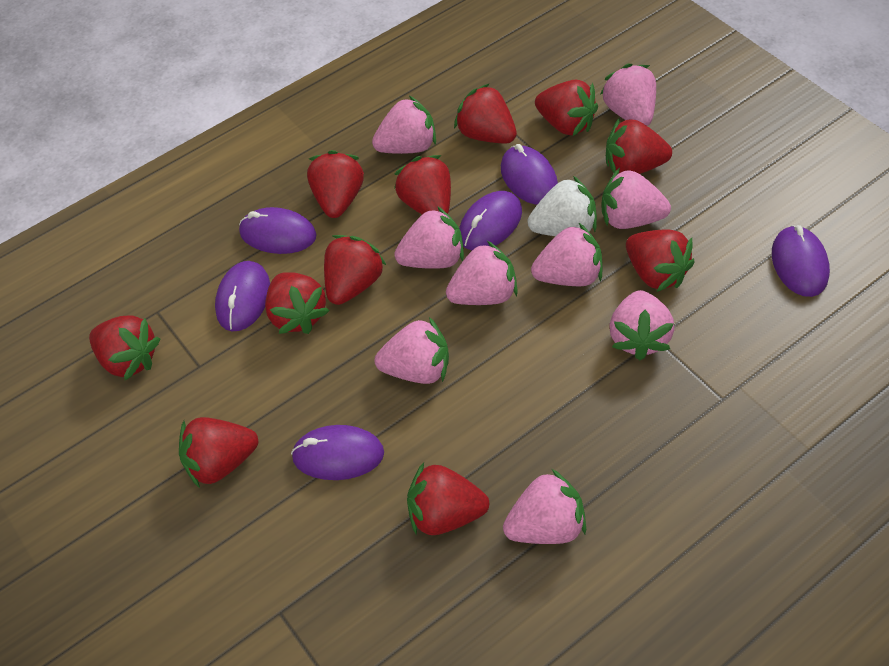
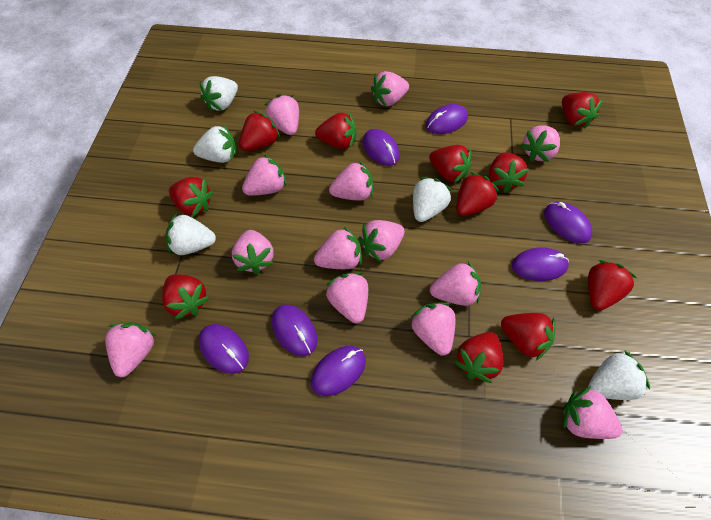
pink strawberry: [372,96,436,154] [375,317,449,384] [394,206,464,269] [446,241,518,305] [503,469,586,544] [531,223,603,286] [600,64,656,126] [601,168,671,229] [609,290,674,360] = 9 -> [105,322,156,377] [232,230,274,274] [242,154,287,196] [265,94,299,135] [314,227,362,269] [326,272,368,323] [329,161,373,201] [359,220,405,262] [371,71,409,106] [410,303,456,356] [430,261,481,306] [520,125,560,162] [562,386,622,439] = 13
purple mouse: [215,261,270,331] [239,207,317,254] [291,425,384,480] [459,191,522,250] [501,144,558,205] [772,225,830,297] = 6 -> [199,324,249,374] [272,305,317,356] [311,346,366,396] [363,129,400,166] [426,104,468,134] [512,248,569,281] [544,202,592,243] = 7
white strawberry: [528,176,597,236] = 1 -> [166,214,216,255] [193,124,236,163] [200,76,238,111] [413,177,452,222] [588,350,650,400] = 5

